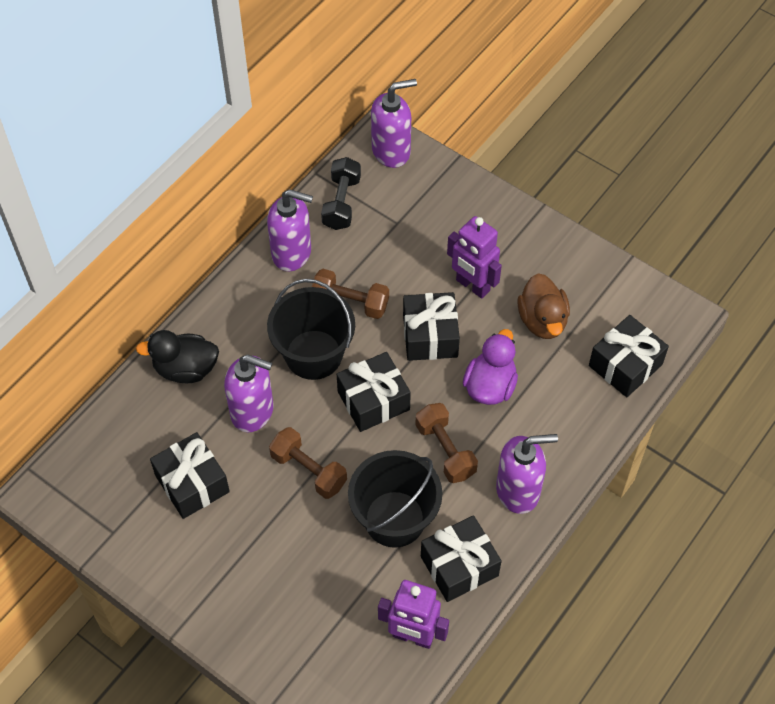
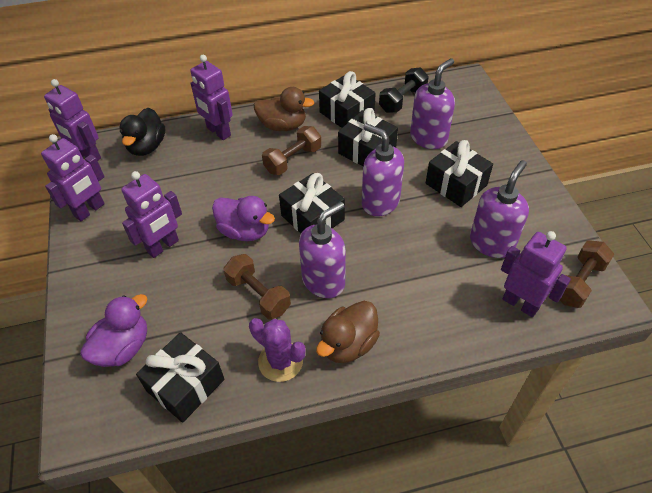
black bucket: [267,279,355,380] [348,450,442,548] = 2 -> none = 0
brown duck: [517,273,570,339] = 1 -> [254,87,314,131] [316,301,380,363] = 2
purple cactus: none = 0 -> [249,318,305,382] = 1
purple duck: [463,329,518,405] = 1 -> [80,294,148,367] [212,196,275,241] = 2
purple robot: [378,580,449,649] [447,216,502,299] = 2 -> [41,134,105,221] [44,79,101,161] [121,171,182,258] [190,55,233,140] [501,231,571,317] = 5

